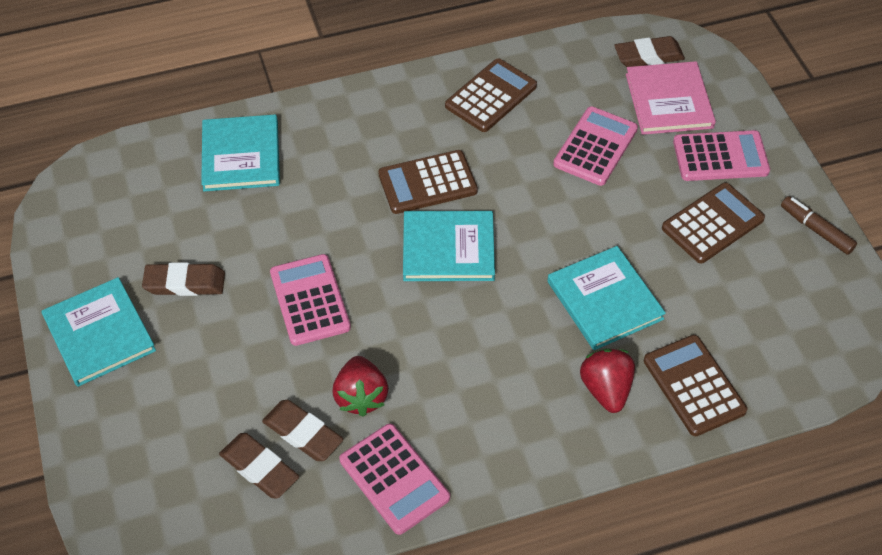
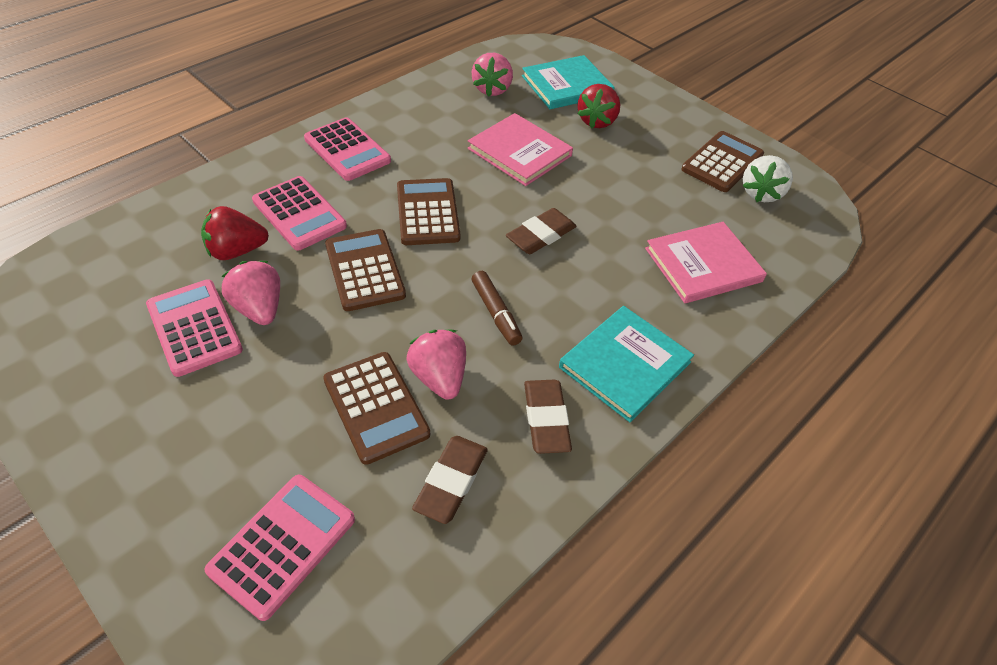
brown eraser: [142,262,225,296] [219,433,299,499] [262,400,344,461] [614,36,685,67] = 4 -> [412,436,488,524] [506,208,577,254] [524,380,572,454] = 3
pink book: [626,61,716,135] = 1 -> [468,113,573,186] [645,222,767,303] = 2
pink strawberry: none = 0 -> [222,261,280,325] [407,330,466,400] [472,53,513,97] = 3
turquoise book: [42,277,156,387] [201,114,280,192] [403,211,495,281] [547,246,666,350] = 4 -> [522,55,615,109] [559,306,694,422] = 2
white strawberry: none = 0 -> [743,155,793,202] = 1

